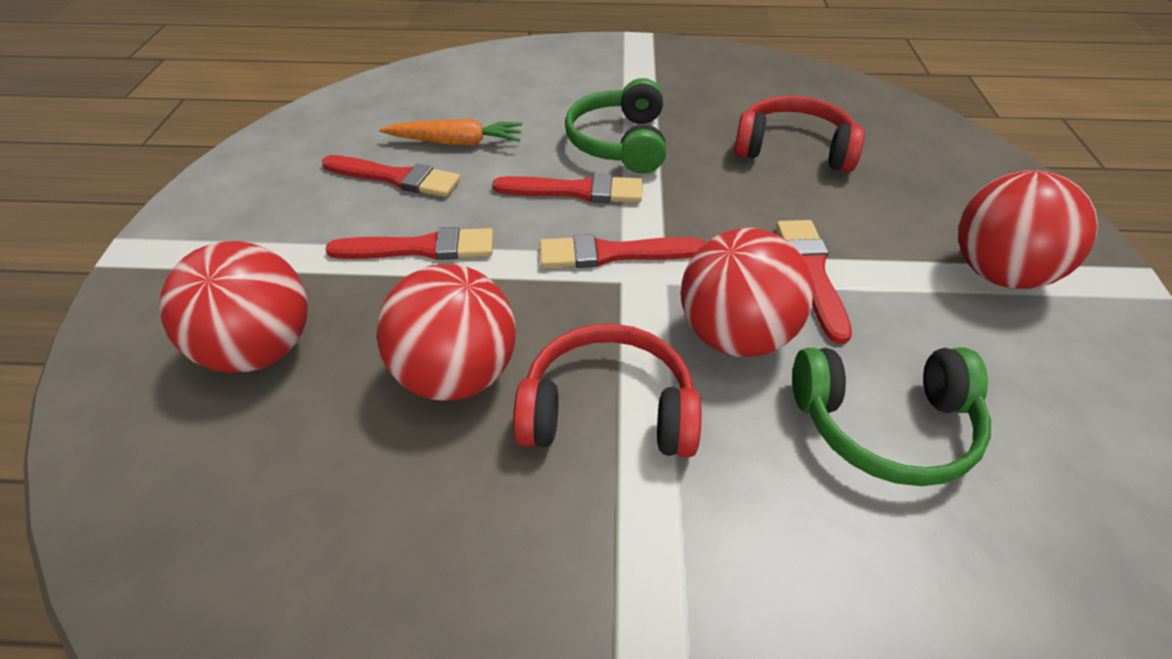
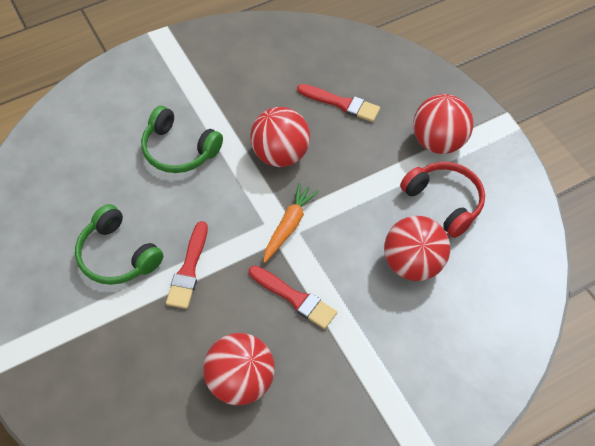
red brush: [322,155,461,197] [326,227,493,260] [492,174,643,203] [540,234,705,268] [776,220,852,344] = 5 -> [166,221,208,309] [249,265,337,329] [297,84,380,122] = 3
red headphones: [513,324,702,458] [734,95,865,172] = 2 -> [400,162,485,238] = 1

